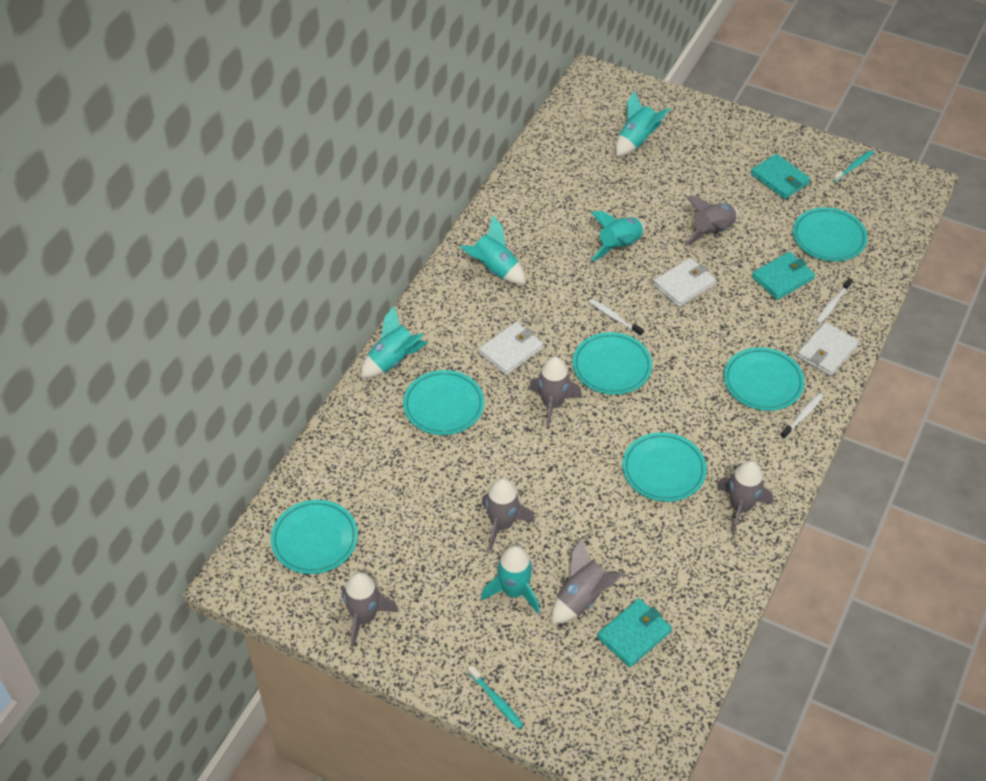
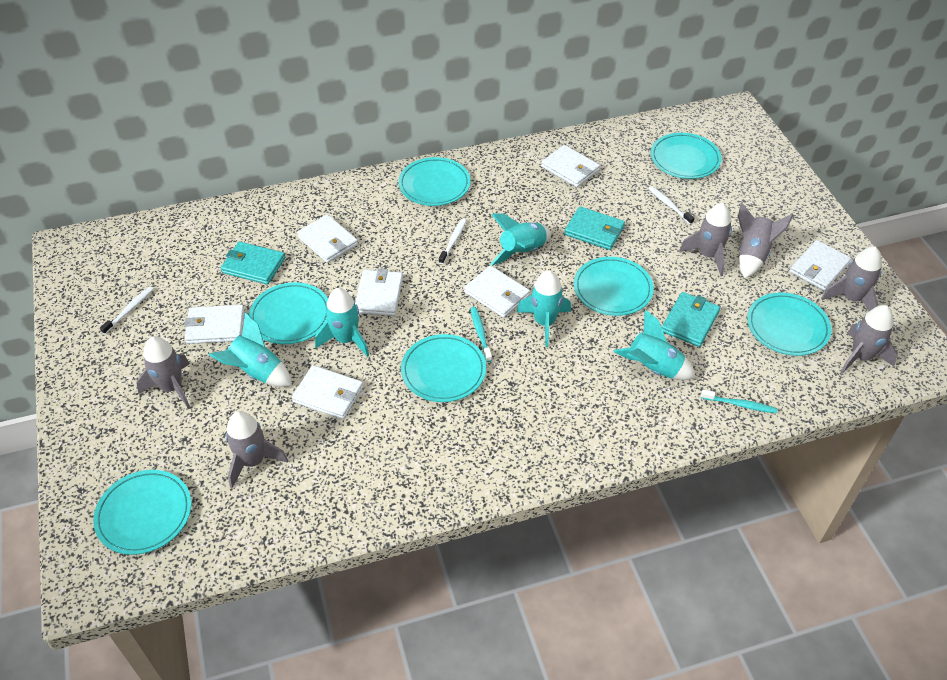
turquoise plate: [271,500,358,574] [403,370,484,435] [573,332,652,395] [622,432,707,502] [724,347,805,411] [793,207,868,261] = 6 -> [93,470,191,555] [249,282,328,344] [398,157,470,206] [401,334,486,402] [574,257,654,316] [651,133,722,179] [747,293,831,356] = 7
white wallet: [479,322,544,375] [653,258,716,307] [797,322,859,376] = 3 -> [184,305,245,344] [292,365,363,419] [297,214,358,263] [355,268,403,316] [464,266,530,318] [541,145,600,187] [790,240,851,291] = 7

